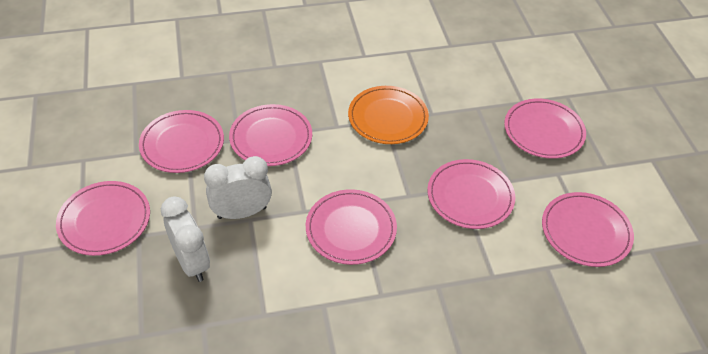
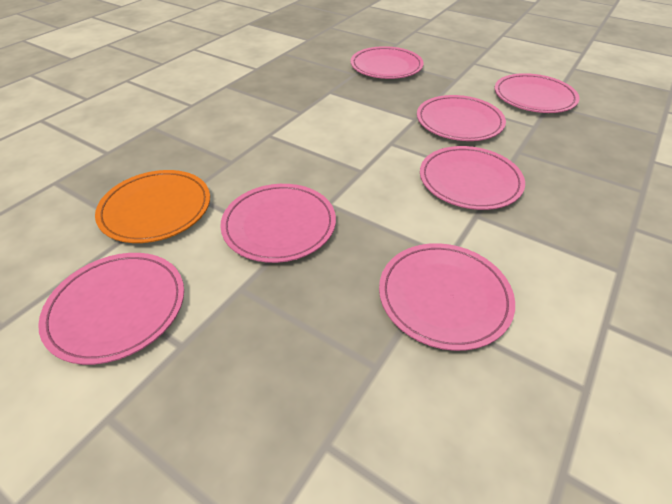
white clock: [161,196,210,282] [204,156,272,219] = 2 -> none = 0

